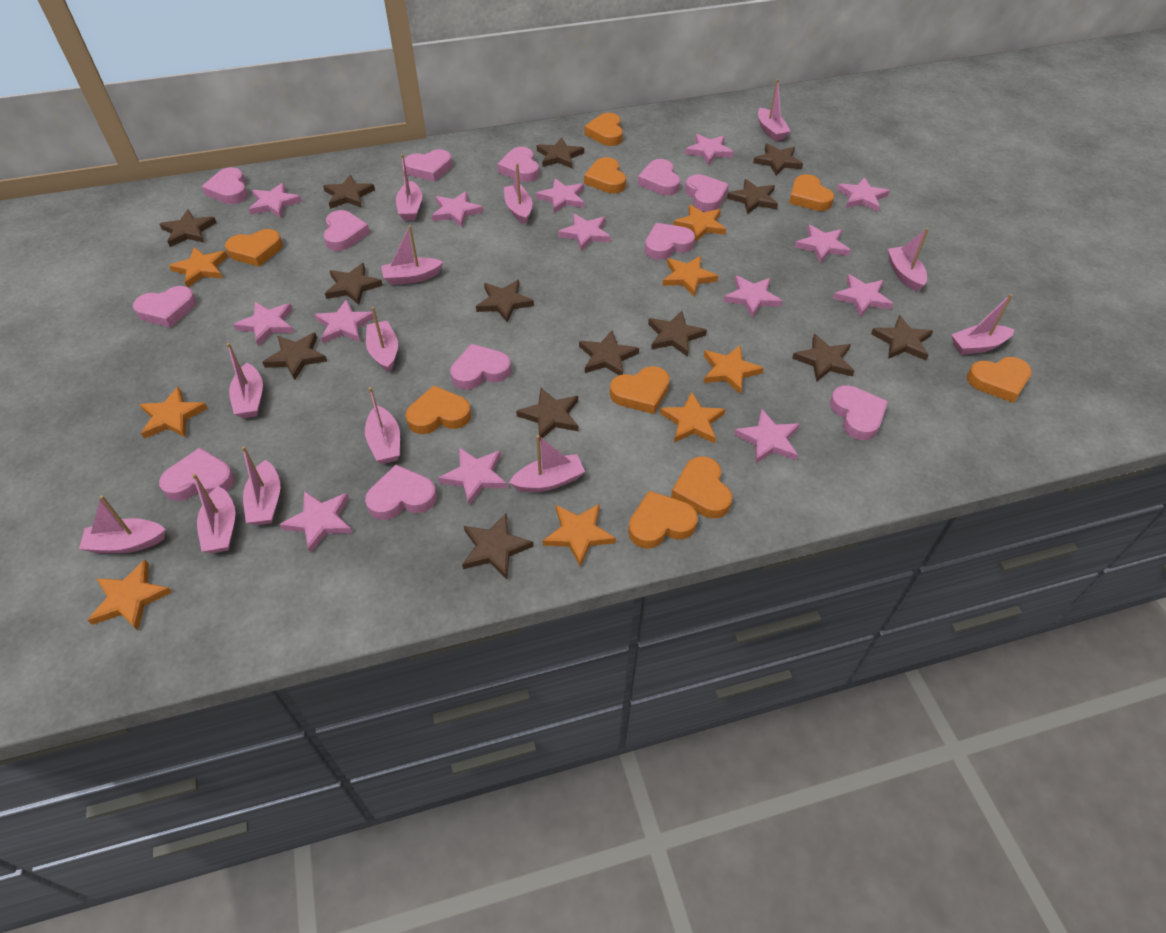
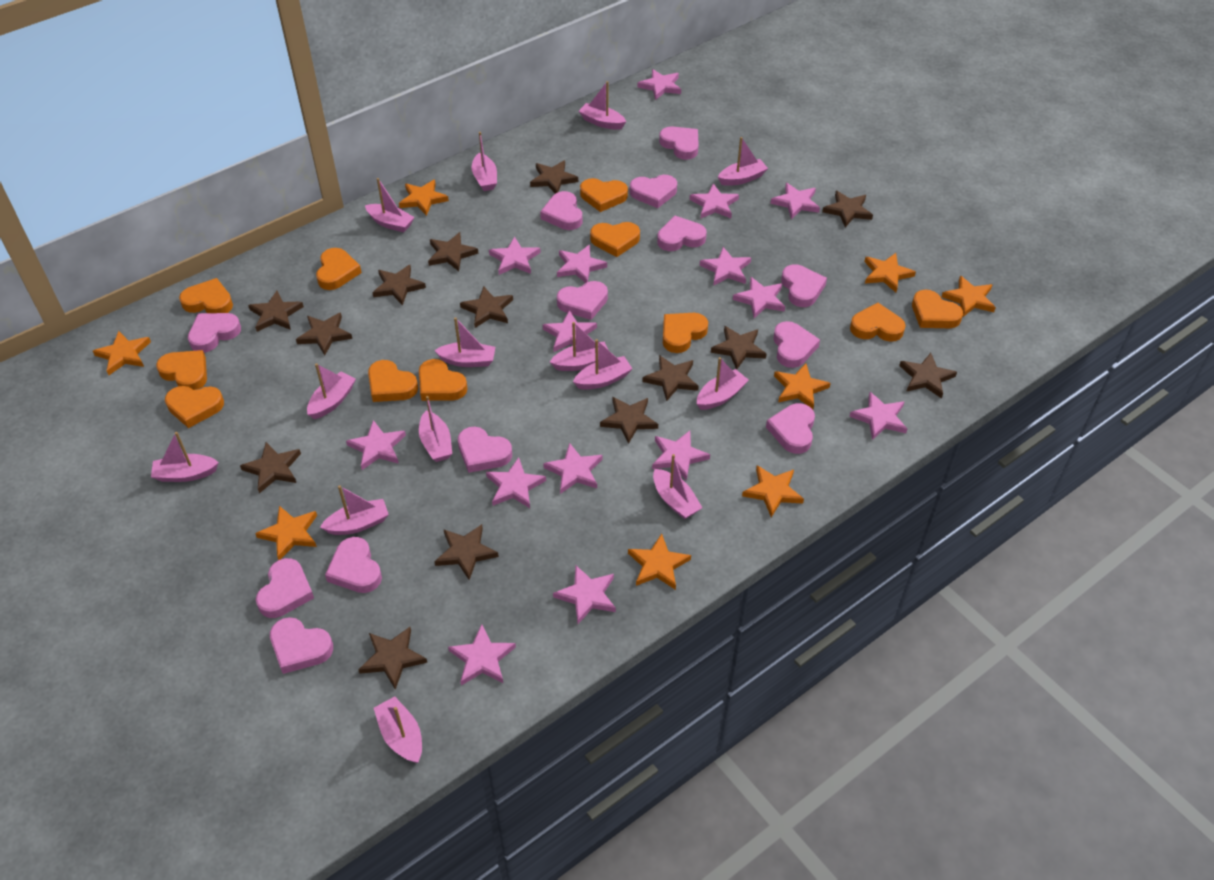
orange heart: [225,229,283,267] [406,385,471,434] [584,113,623,146] [584,157,626,193] [610,366,670,414] [628,491,698,549] [671,456,732,518] [789,174,834,211] [967,357,1032,403] = 9 -> [156,350,207,390] [165,386,224,428] [179,278,233,313] [316,248,362,290] [368,360,418,402] [419,359,468,401] [580,178,628,212] [590,222,640,257] [663,313,708,353] [850,303,906,342] [912,290,963,328] = 11
pink boat: [79,495,166,553] [192,474,236,553] [227,343,263,418] [242,446,281,525] [365,387,400,464] [366,307,398,372] [381,225,443,285] [396,154,422,221] [504,163,532,224] [509,435,585,492] [758,79,791,141] [887,228,929,291] [951,294,1015,355] = 13 -> [151,432,219,482] [307,363,356,419] [320,485,389,535] [365,178,415,233] [374,696,422,763] [419,396,452,462] [434,317,495,367] [471,132,497,191] [550,322,608,371] [573,339,633,390] [579,81,626,130] [653,454,702,519] [697,357,749,410] [718,137,768,186] = 14
pink heart: [133,286,197,328] [159,448,235,501] [202,167,248,204] [323,210,370,251] [365,465,437,520] [404,149,452,182] [450,344,511,390] [497,147,539,182] [638,159,680,195] [645,223,695,260] [685,174,729,212] [830,385,888,440] = 12 -> [188,313,241,353] [256,558,314,618] [270,617,333,674] [325,537,382,593] [458,427,512,473] [540,191,582,230] [557,281,608,320] [630,175,677,208] [657,216,707,251] [659,126,699,160] [766,403,815,454] [773,321,820,368] [781,264,827,307] = 13
pink star: [233,302,294,346] [249,183,302,218] [279,491,353,554] [314,299,374,343] [432,191,483,227] [438,448,508,505] [536,178,584,213] [558,214,611,251] [685,134,734,165] [723,275,782,318] [734,409,800,464] [795,225,851,263] [833,274,893,317] [837,177,890,212] = 14 -> [346,420,406,470] [448,624,516,686] [486,458,546,508] [489,236,541,275] [543,310,597,352] [543,443,602,494] [553,566,616,624] [557,245,607,283] [637,69,681,100] [652,431,710,481] [690,183,739,218] [700,247,751,286] [733,277,785,318] [770,183,820,219] [849,392,907,440] = 15

